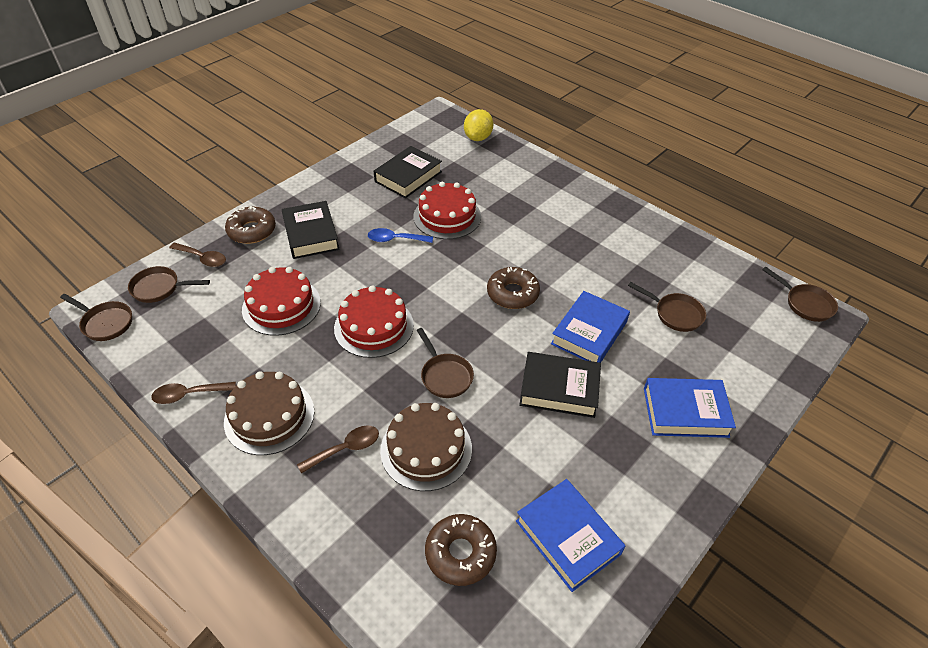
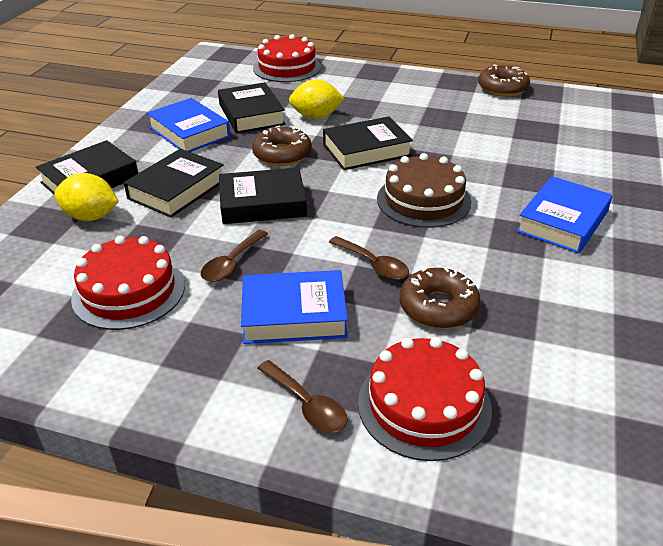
black book: [282,201,340,259] [373,146,442,198] [519,352,601,418] = 3 -> [36,140,138,194] [124,149,224,218] [218,82,286,134] [219,167,307,224] [323,116,413,170] = 5
blue spoon: [368,228,433,243] = 1 -> none = 0
brown cake: [224,371,314,455] [380,403,472,491] = 2 -> [377,153,471,228] = 1
brown pan: [60,294,132,341] [128,266,210,303] [417,328,474,398] [628,282,706,332] [762,267,838,322] = 5 -> none = 0
yellow lemon: [464,109,493,141] = 1 -> [54,173,119,221] [289,79,345,119] = 2

